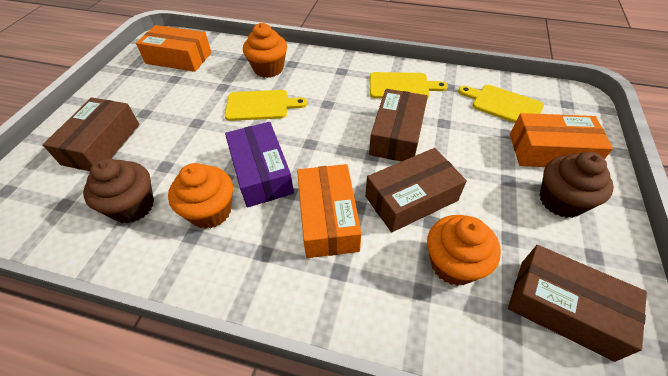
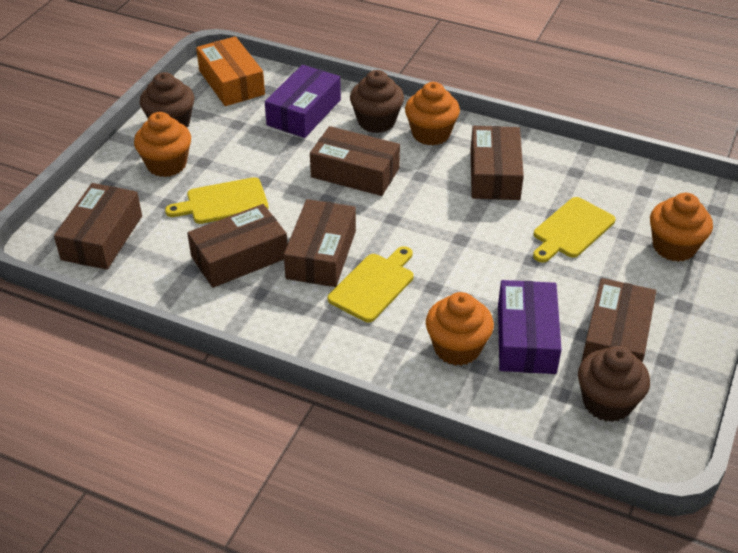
brown box: [43,97,140,171] [365,148,467,232] [369,89,428,162] [508,245,647,362] = 4 -> [54,183,142,270] [187,204,288,288] [284,199,356,287] [310,126,400,196] [471,126,524,200] [581,278,656,363] = 6
brown cupcake: [83,158,154,224] [539,152,614,218] = 2 -> [140,72,195,127] [350,70,404,133] [578,346,650,422] = 3
orange box: [136,25,212,72] [297,164,362,258] [510,113,613,167] = 3 -> [196,36,265,106] = 1
orange cupcake: [168,163,233,229] [243,23,287,78] [427,215,501,286] = 3 -> [134,112,191,177] [405,82,460,145] [426,292,494,366] [650,193,713,262] = 4
purple box: [225,122,294,207] = 1 -> [265,65,341,138] [498,280,562,374] = 2

